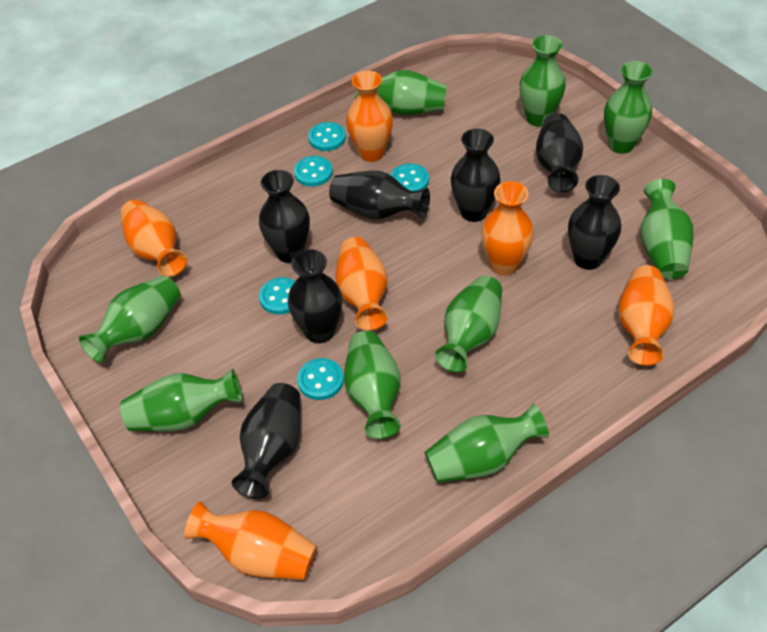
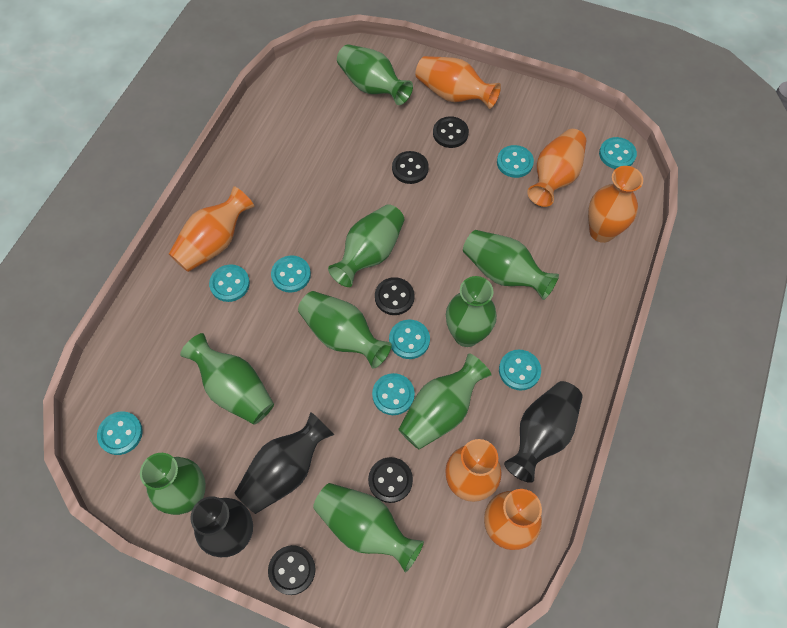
black button: none = 0 -> [268,545,316,595] [368,457,413,503] [375,277,415,315] [392,151,429,184] [433,116,469,148] = 5
black vase: [232,383,300,499] [259,170,310,263] [288,249,343,343] [329,171,430,219] [451,129,501,222] [536,113,583,192] [568,175,621,270] = 7 -> [190,496,253,557] [235,412,334,514] [504,381,583,483] = 3
turquoise button: [259,277,295,315] [294,156,333,187] [297,358,344,400] [308,122,346,151] [390,163,429,191] = 5 -> [97,411,143,455] [209,264,250,302] [271,255,311,293] [372,373,415,415] [389,320,430,359] [497,145,534,178] [499,350,541,391] [599,137,637,169] = 8

